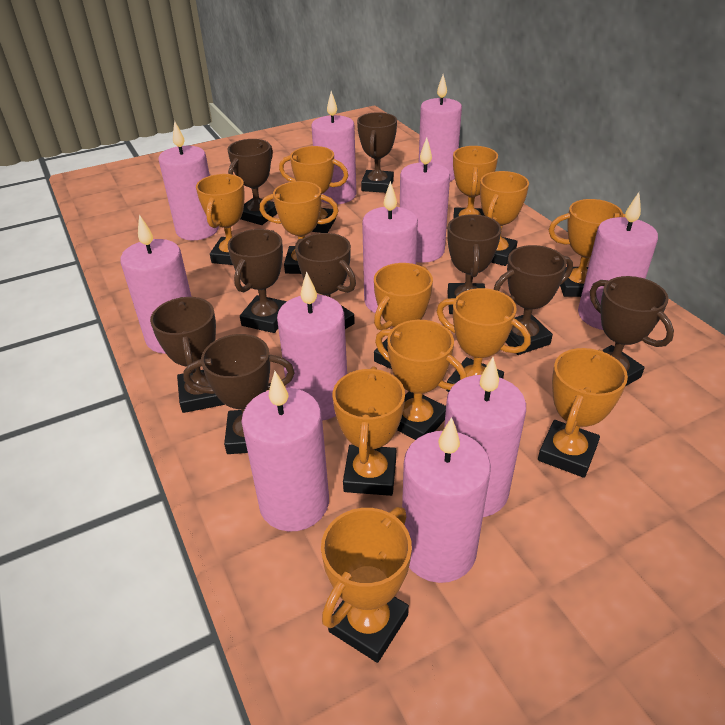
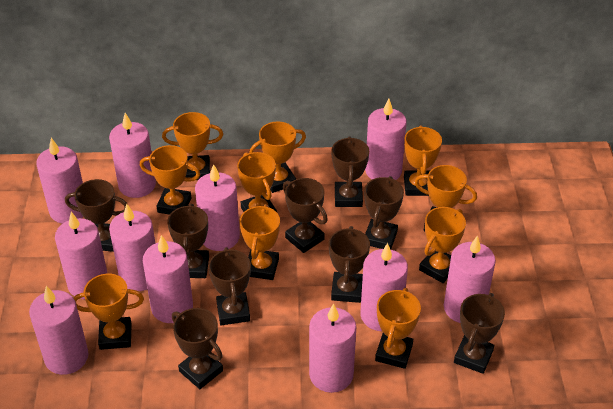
orange trophy: [196,174,245,265] [260,181,338,274] [279,146,349,233] [321,507,412,663] [332,366,405,496] [374,263,433,369] [375,320,467,440] [437,288,531,392] [453,146,498,219] [480,171,529,266] [538,348,628,478] [549,199,625,297] = 12 -> [74,274,144,350] [140,145,200,215] [162,112,223,180] [237,152,277,212] [239,204,280,280] [249,122,306,193] [375,288,421,369] [404,126,442,196] [415,165,477,231] [419,207,466,283] = 10

